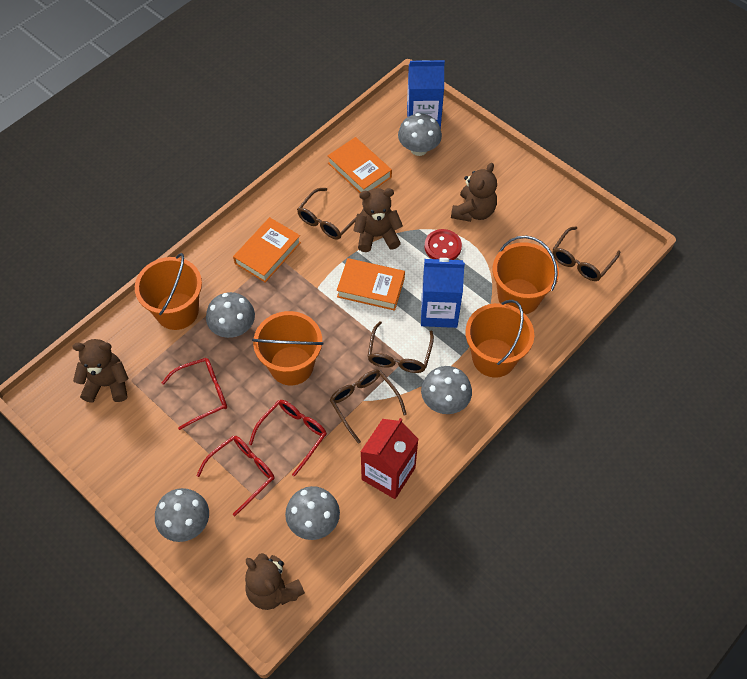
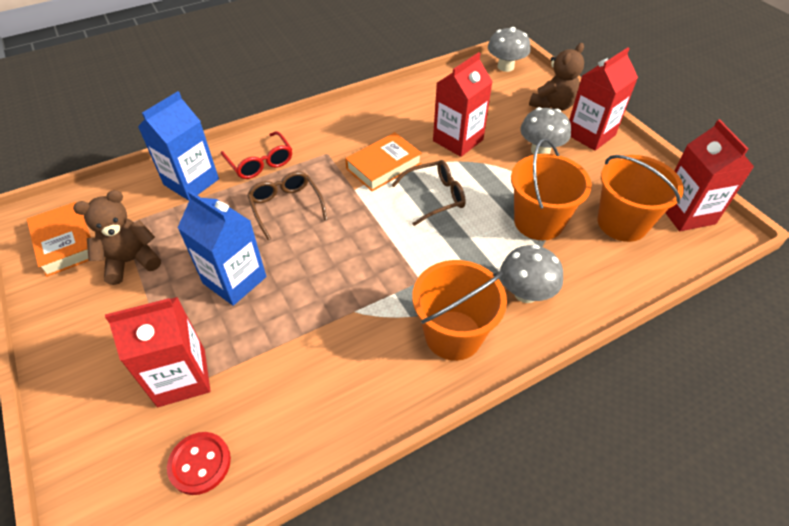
brown glasses: [297,188,356,240] [330,369,407,444] [367,321,434,373] [552,227,620,281] = 4 -> [247,171,328,240] [392,160,466,226] = 2
brown teddy bear: [73,339,129,403] [245,553,305,610] [353,188,403,252] [451,163,497,222] = 4 -> [73,190,161,285] [529,43,584,111] = 2
grey mushroom: [155,488,209,542] [206,292,255,338] [285,486,340,540] [398,113,442,156] [421,366,472,414] = 5 -> [488,27,531,72] [500,244,563,303] [520,107,571,154] = 3
orange book: [233,217,301,283] [328,137,392,193] [337,258,405,311] = 3 -> [27,202,91,277] [345,132,422,191] = 2
orange bucket: [135,253,202,330] [252,311,324,386] [465,300,534,377] [493,236,559,315] = 4 -> [412,260,507,361] [511,138,592,240] [597,155,684,242] = 3
red carton: [360,418,418,499] = 1 -> [105,297,211,407] [433,52,493,157] [569,47,638,151] [665,119,754,231] = 4
red glasses: [162,358,227,430] [196,436,275,516] [249,400,327,477] = 3 -> [221,131,292,179] = 1

